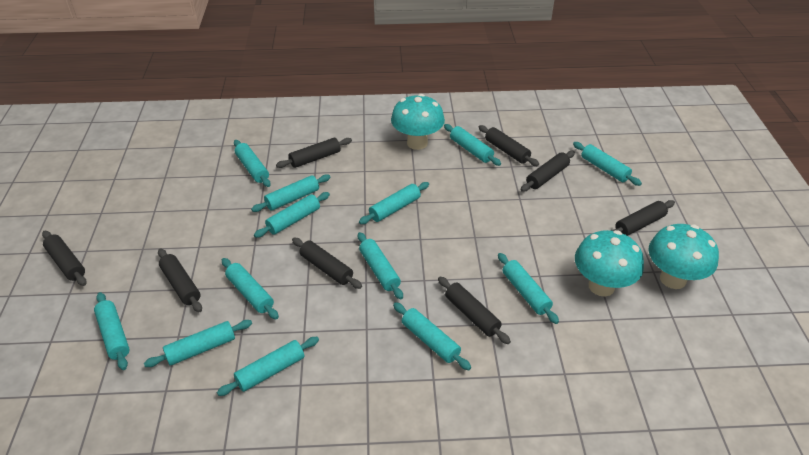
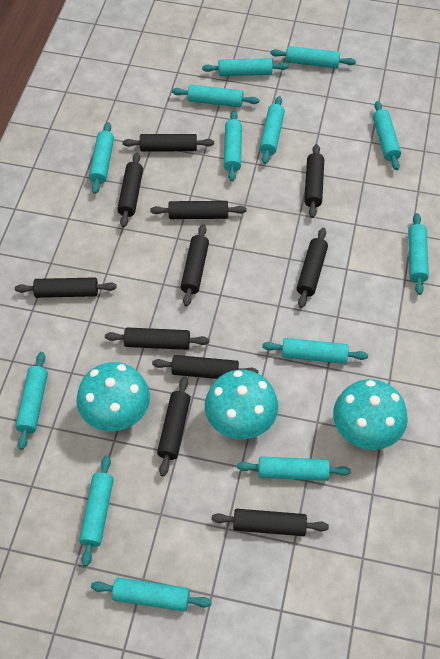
black rolling pin: [42,231,87,286] [158,248,202,312] [276,138,352,168] [292,238,362,289] [438,277,511,344] [478,125,539,166] [521,151,575,192] [610,200,675,236] = 8 -> [15,277,117,298] [105,327,209,350] [117,153,143,227] [123,134,214,151] [150,201,246,219] [152,355,258,379] [157,377,191,477] [181,224,209,306] [211,509,329,536] [297,228,328,308] [304,144,324,218] = 11

